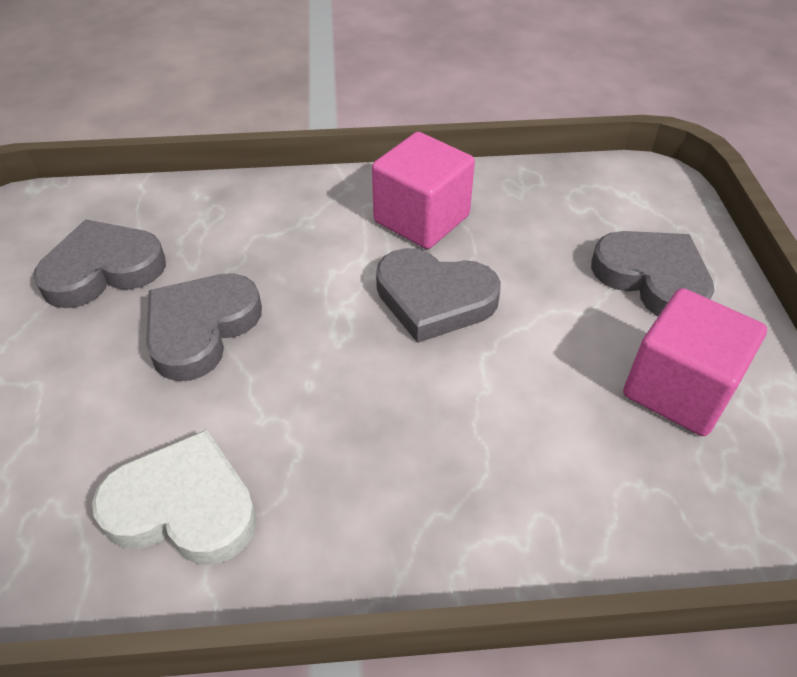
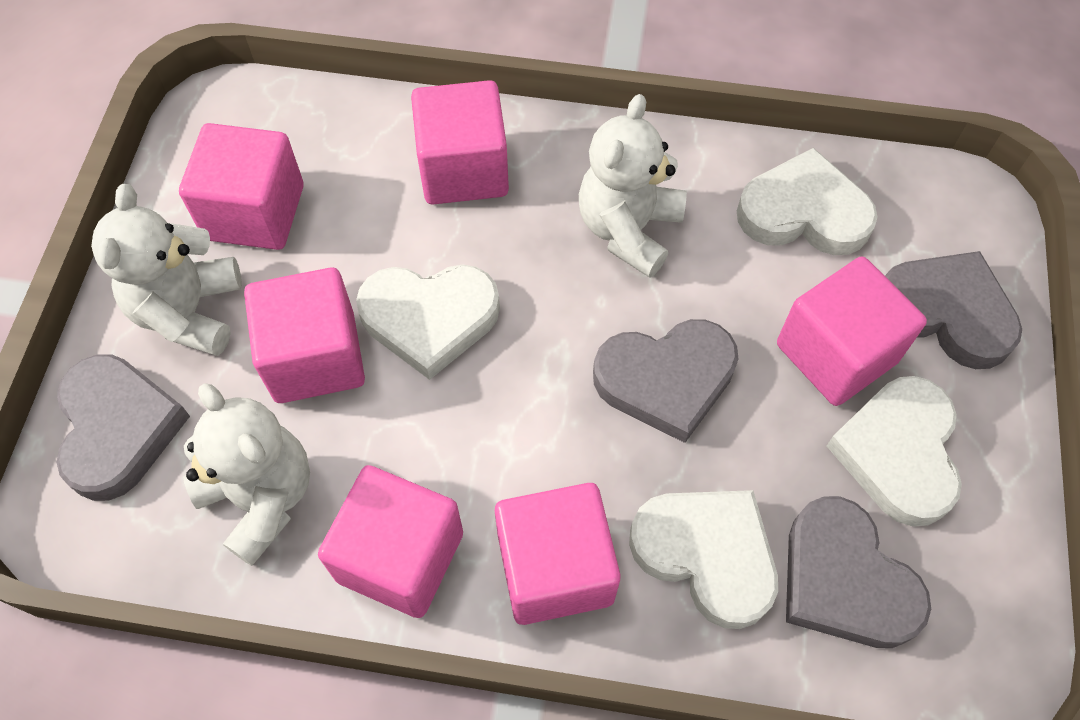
pink cube: [372,132,475,249] [623,288,767,436] = 2 -> [179,123,304,250] [244,267,365,403] [318,465,463,618] [411,80,509,204] [495,483,621,625] [777,257,927,406] = 6
white heart: [92,429,257,565] = 1 -> [356,265,500,380] [629,490,778,629] [737,148,878,255] [827,376,962,526] = 4
white teddy bear: none = 0 -> [91,184,242,356] [183,383,310,566] [579,94,687,278] = 3

